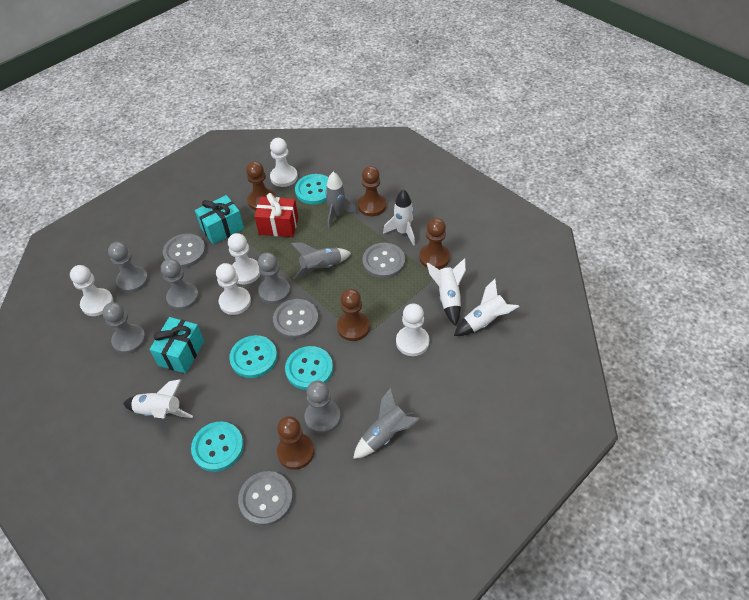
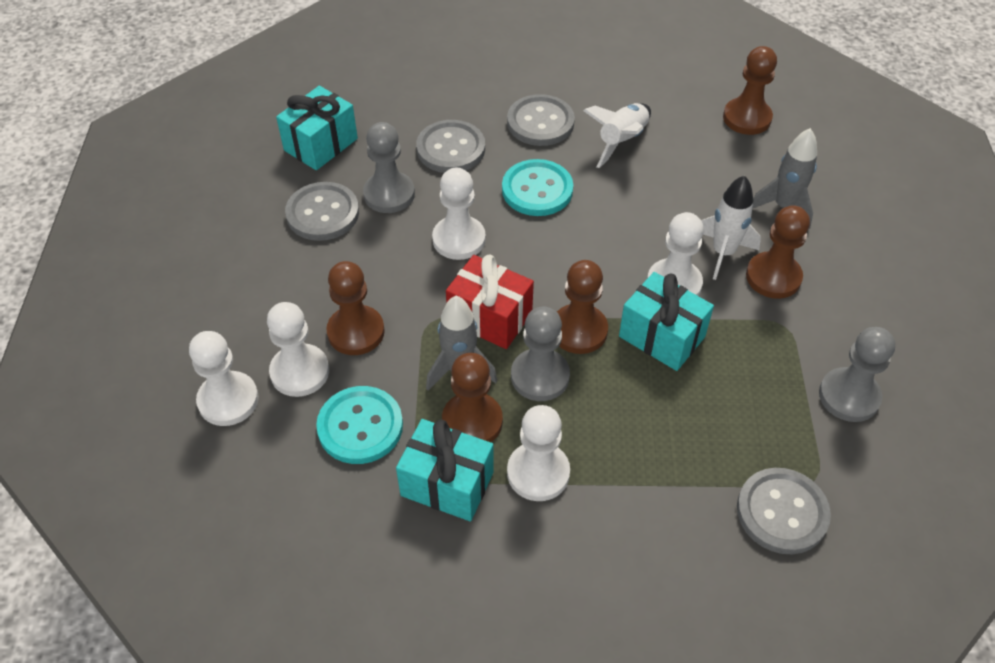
grey pawn: [102,302,146,354] [108,242,148,293] [161,259,199,310] [258,252,290,304] [305,381,341,434] = 5 -> [363,122,415,213] [511,306,570,401] [819,327,895,422] = 3
grey rocket: [291,242,351,279] [325,172,357,229] [353,388,420,459] = 3 -> [426,296,497,391] [752,128,817,230] = 2
turquoise button: [191,421,244,472] [229,335,277,378] [285,346,333,390] [295,174,329,205] = 4 -> [316,386,403,464] [502,159,573,216] = 2
turquoise gift: [149,317,204,374] [195,195,244,244] = 2 -> [276,86,358,170] [396,419,494,521] [619,272,714,371] = 3
white rocket: [123,379,193,419] [383,189,415,246] [427,258,466,326] [454,279,519,336] = 4 -> [583,103,651,168] [701,175,761,280] = 2

